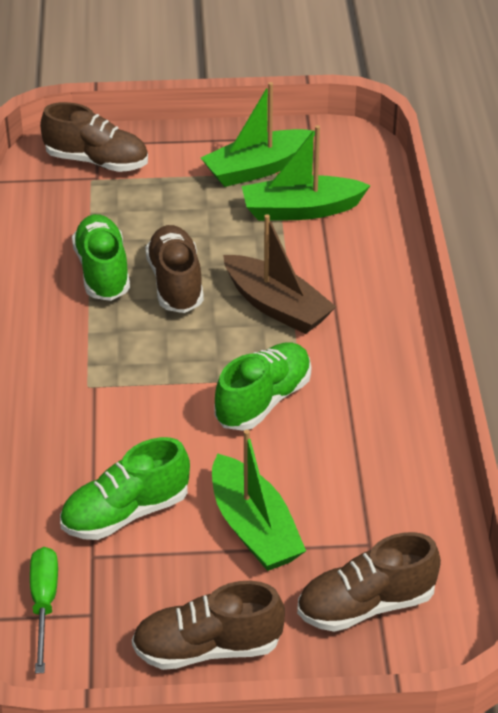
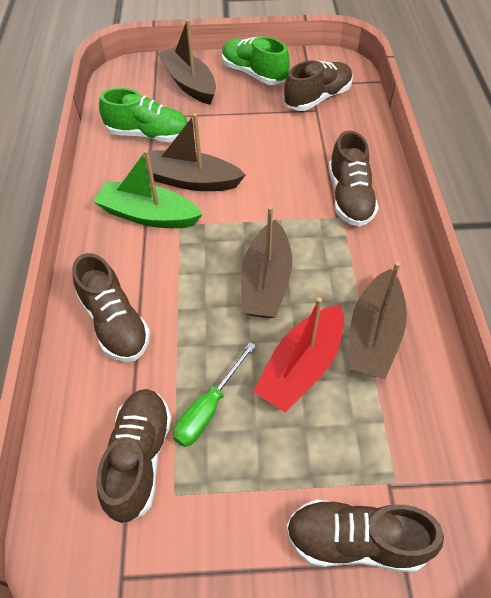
brown boat: [223,214,336,334] = 1 -> [144,113,245,191] [158,19,216,104] [241,206,292,318] [348,262,407,379] = 4
brown shoe: [40,102,148,172] [132,581,285,670] [145,225,204,313] [297,532,441,632] = 4 -> [72,253,150,362] [97,389,172,523] [284,60,353,111] [286,499,444,572] [329,131,379,227] = 5
green boat: [201,82,315,187] [212,430,306,571] [242,125,371,221] = 3 -> [93,150,203,228] = 1
green shoe: [60,437,190,540] [72,214,130,301] [214,342,311,431] = 3 -> [99,88,188,142] [222,36,290,85] = 2
red boat: none = 0 -> [253,297,344,412] = 1

